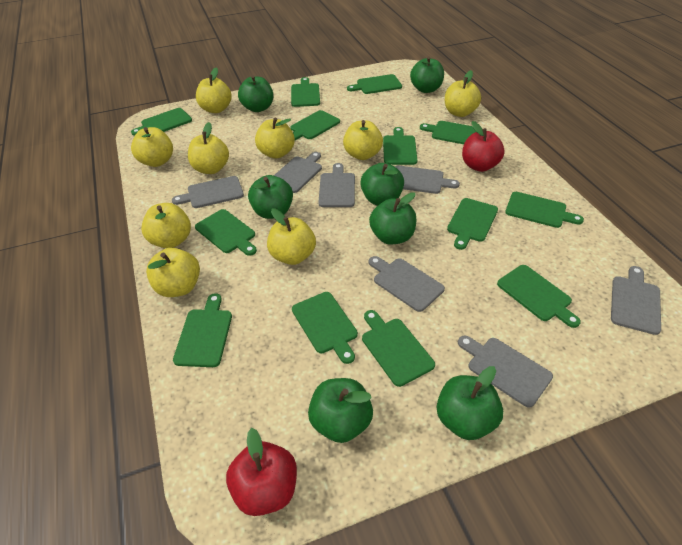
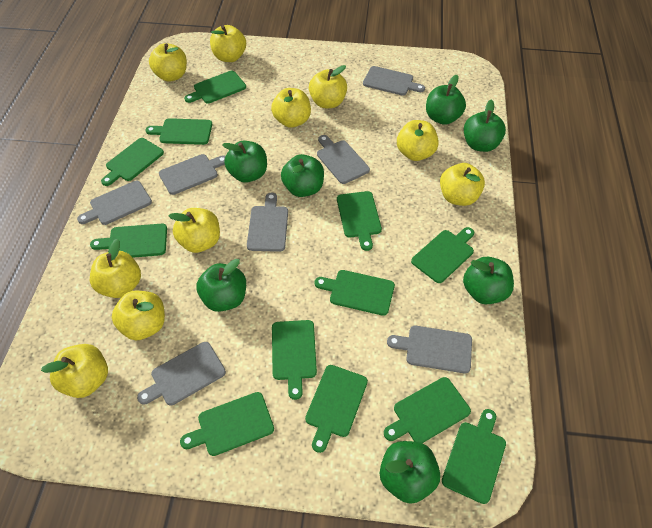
green cutting board: [131,108,192,136] [173,293,232,367] [195,209,257,256] [290,110,340,140] [291,77,320,107] [292,292,358,364] [347,74,402,94] [362,310,435,387] [383,127,417,165] [420,121,476,144] [447,198,498,250] [497,265,581,328] [505,192,584,228] = 13 -> [90,224,167,258] [101,138,164,186] [146,118,212,145] [180,392,274,456] [184,71,246,104] [272,320,317,400] [305,365,368,453] [315,270,395,316] [337,191,382,251] [384,377,471,443] [411,227,474,283] [442,409,506,504] = 12
red apple: [226,428,297,516] [462,121,505,172] = 2 -> none = 0
yellow apple: [131,127,173,167] [141,203,191,248] [146,248,200,297] [188,122,229,174] [196,67,232,113] [255,118,295,158] [267,209,316,265] [343,120,383,160] [445,70,481,117] = 9 -> [41,344,108,398] [90,239,141,298] [112,291,165,340] [149,43,187,82] [169,208,220,253] [210,25,246,62] [271,88,311,128] [309,65,347,108] [397,120,439,161] [440,163,485,206] = 10

